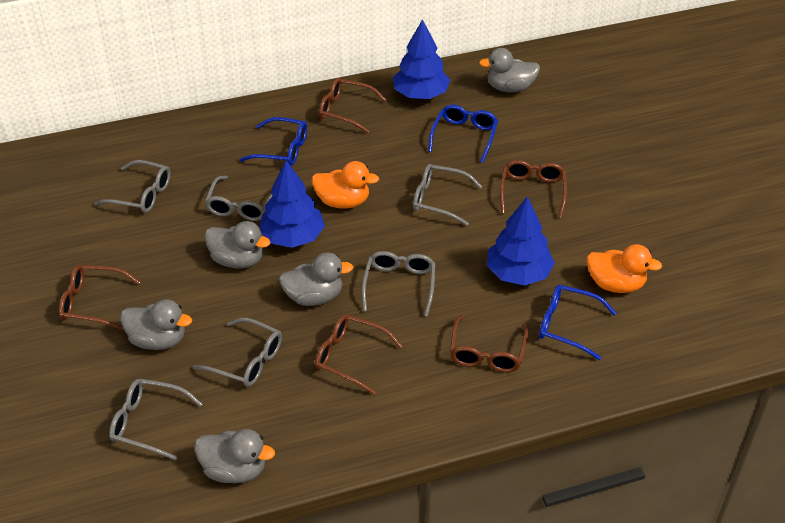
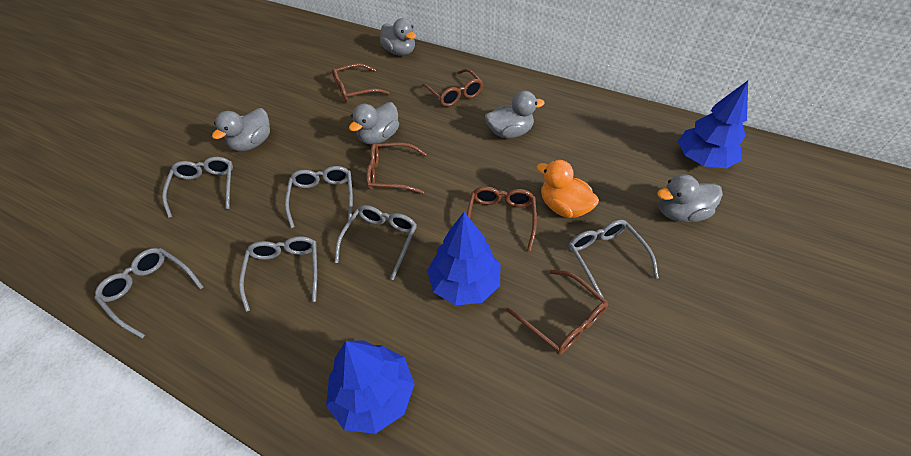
blue glasses: [239,117,307,166] [428,105,498,163] [539,285,617,360] = 3 -> none = 0
orange duck: [312,161,379,209] [587,244,662,293] = 2 -> [537,160,599,218] = 1

